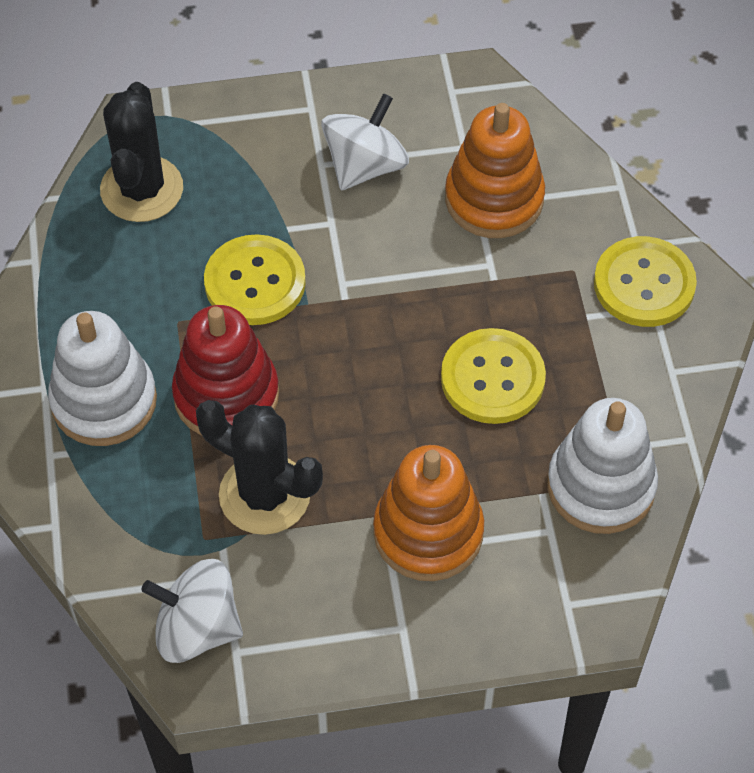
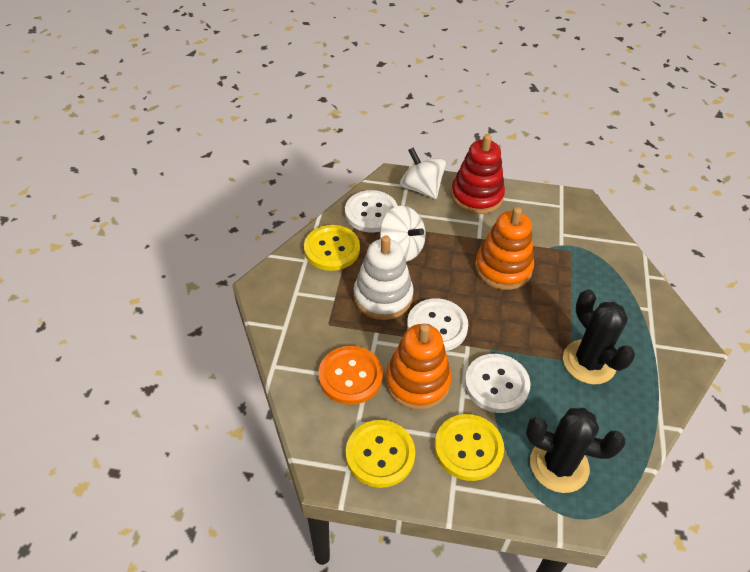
orange button: none = 0 -> [318,346,383,405] = 1
white button: none = 0 -> [345,190,398,233] [407,298,468,351] [465,354,530,413] = 3
white stacking toy: [48,311,157,446] [547,398,658,534] = 2 -> [354,235,414,320] = 1

